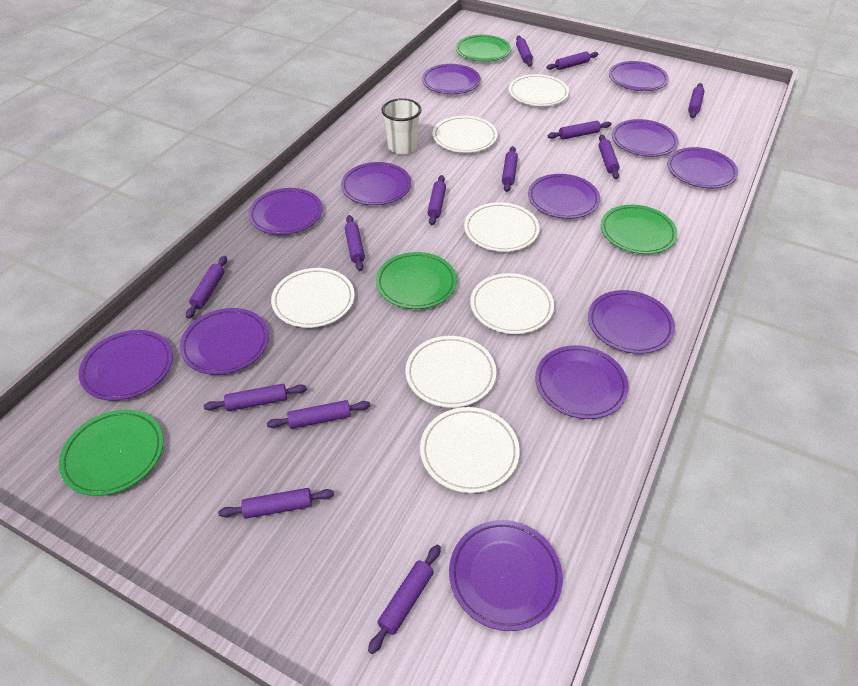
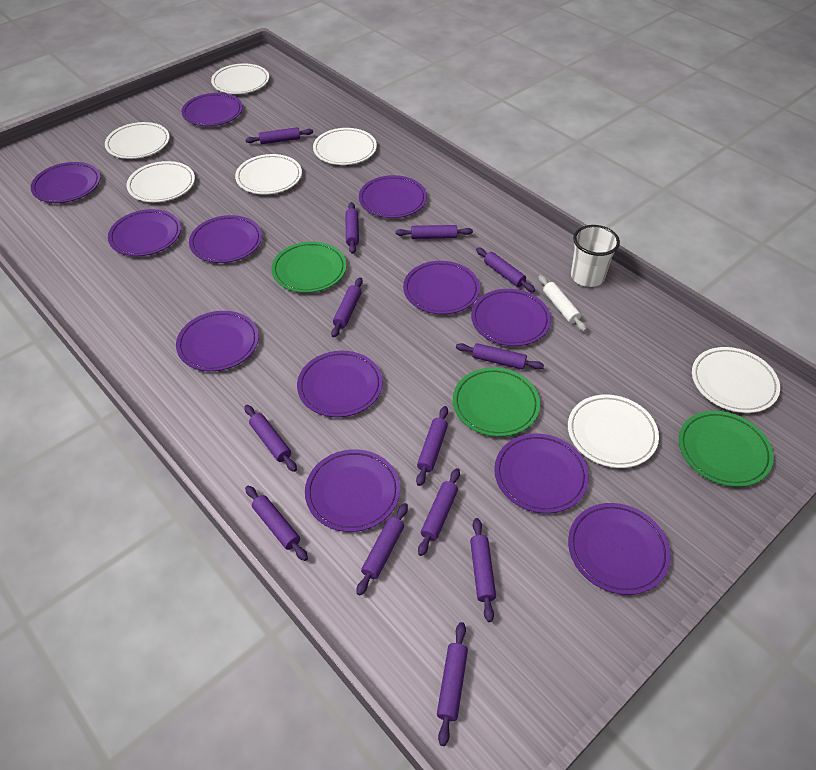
green plate: [59,409,163,496] [376,252,457,309] [456,35,511,62] [601,205,678,254] = 4 -> [271,242,346,293] [453,367,540,437] [679,411,774,487] = 3
white rolling pin: none = 0 -> [538,275,587,332] = 1

